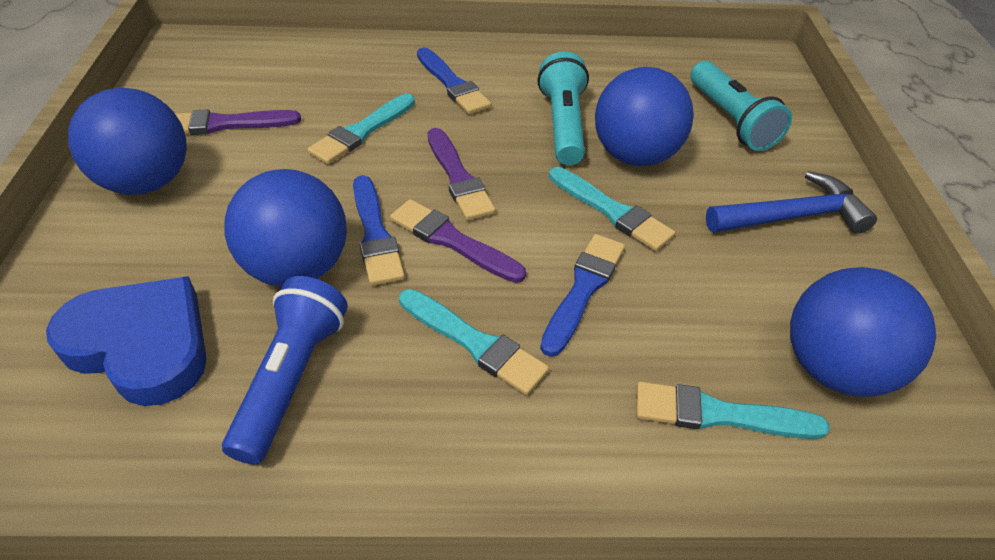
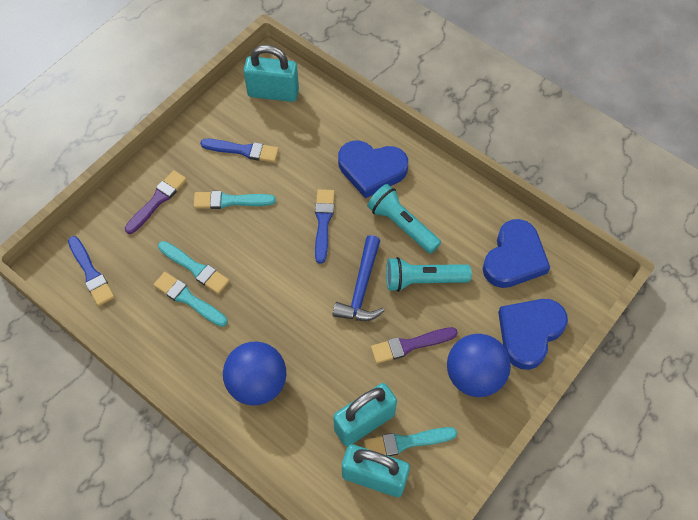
blue ball: [68,88,187,195] [224,169,347,286] [595,67,694,166] [790,267,936,397] = 4 -> [223,342,286,406] [447,334,511,397] = 2
blue flashlight: [222,276,348,465] = 1 -> none = 0
blue heart: [46,276,207,406] = 1 -> [338,141,408,198] [483,219,551,288] [498,299,568,370] = 3
purple brush: [175,109,301,135] [390,199,526,283] [428,128,496,220] = 3 -> [125,170,187,234] [371,327,458,364] = 2
turquoise padlock: none = 0 -> [243,45,299,102] [333,383,397,446] [342,444,410,497] = 3

